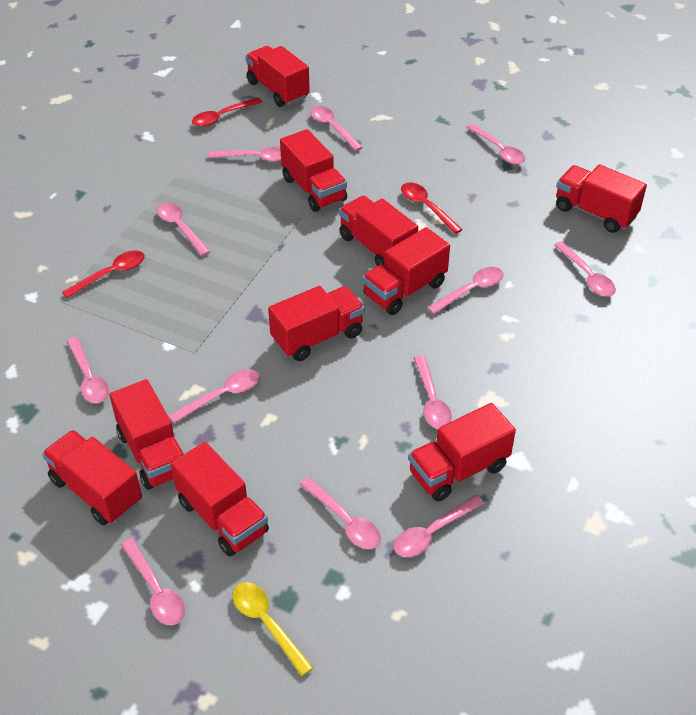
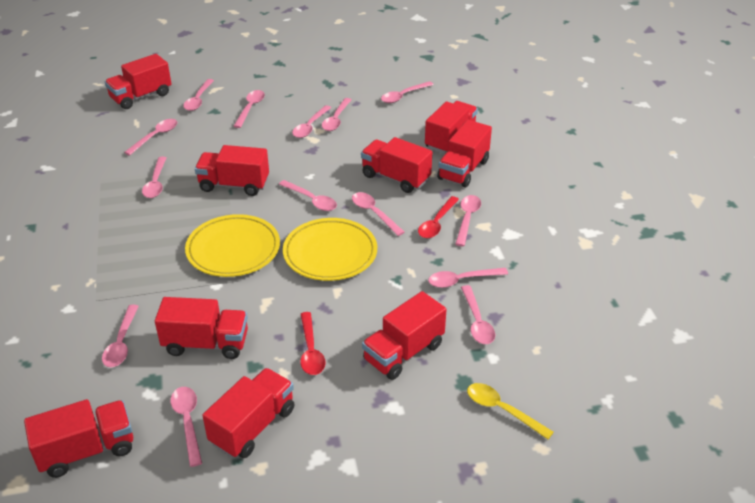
pink spoon: [67,337,109,403] [121,538,185,625] [157,202,210,256] [168,369,259,423] [208,147,281,162] [300,477,381,549] [310,106,363,151] [394,495,485,557] [413,355,452,429] [427,267,503,315] [467,124,525,164] [554,241,616,296] = 12 -> [102,305,139,367] [124,119,177,156] [142,157,166,198] [171,387,202,467] [183,79,214,111] [233,90,265,128] [279,180,337,211] [292,105,331,138] [322,98,352,131] [352,192,405,236] [381,81,434,103] [428,268,508,288] [455,195,481,246] [461,285,495,344] = 14
red spoon: [62,250,145,298] [192,98,262,127] [401,182,463,234] = 3 -> [300,312,325,375] [418,196,459,238] = 2
red truck: [42,430,142,525] [110,379,184,490] [171,442,269,557] [245,46,310,107] [268,286,365,361] [280,129,347,212] [339,196,418,266] [362,227,450,315] [408,403,516,501] [556,164,647,233] = 10 -> [24,399,133,478] [105,54,171,109] [155,297,248,359] [195,145,269,196] [202,368,294,458] [361,137,432,193] [362,291,447,380] [425,101,478,154] [437,120,492,187] = 9
yellow plate: none = 0 -> [185,214,280,277] [283,218,377,281] = 2

